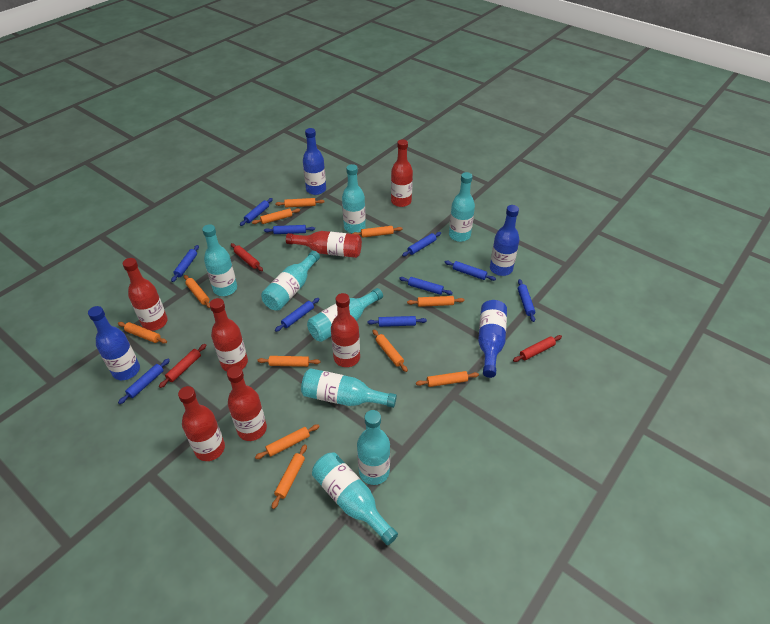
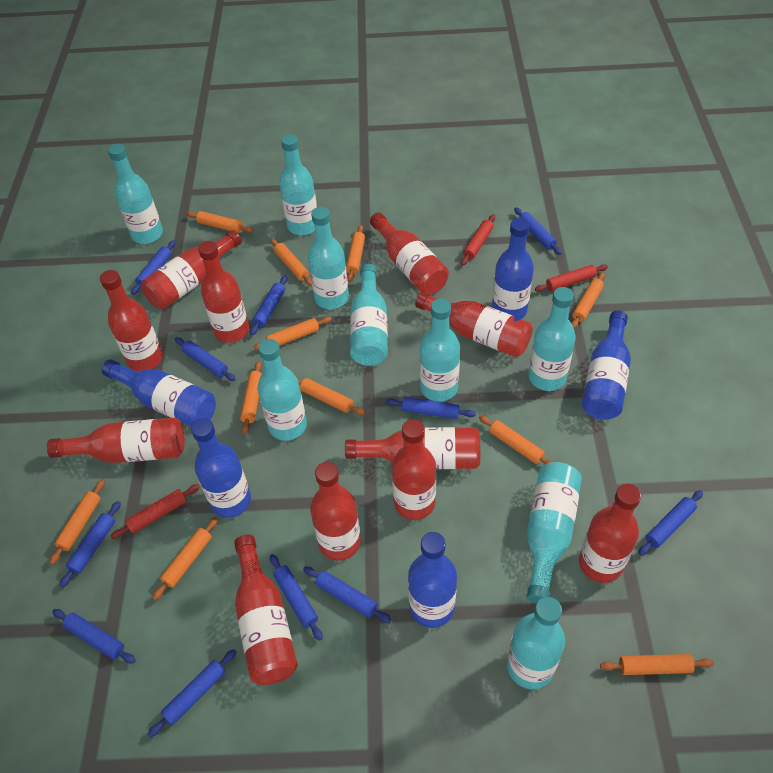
blue bottle: [88,306,140,380] [303,128,326,195] [478,300,507,378] [490,205,520,276] = 4 -> [102,359,216,427] [191,418,251,518] [408,532,457,628] [492,218,534,319] [582,310,631,420] = 5
blue rolling pin: [118,359,170,404] [171,245,199,282] [240,198,273,226] [264,225,315,234] [275,298,319,332] [368,316,427,327] [399,277,453,295] [402,232,441,256] [444,261,496,281] [518,279,535,322] = 10 -> [52,609,136,664] [60,501,121,588] [131,240,175,295] [148,649,237,737] [175,337,236,381] [250,276,287,335] [270,554,323,641] [303,567,391,623] [386,397,476,419] [514,207,562,255] [639,490,703,556] = 11
red bottle: [123,258,168,331] [178,386,225,461] [210,298,248,371] [227,366,267,441] [286,231,362,258] [331,293,360,367] [391,139,413,207] = 7 -> [47,418,185,463] [100,270,163,371] [141,230,242,309] [198,241,249,343] [234,535,298,685] [310,462,361,561] [345,427,480,469] [370,212,449,294] [392,419,436,520] [415,292,533,357] [579,484,641,583] = 11
turquoise bottle: [202,224,237,296] [261,251,320,311] [301,368,397,408] [307,288,383,342] [312,453,398,545] [342,164,366,233] [357,410,390,485] [449,172,475,242] = 8 -> [108,144,163,244] [258,339,307,441] [279,134,317,235] [308,207,349,309] [350,264,388,366] [419,298,460,402] [507,597,565,689] [527,462,582,603] [528,287,576,391] = 9

